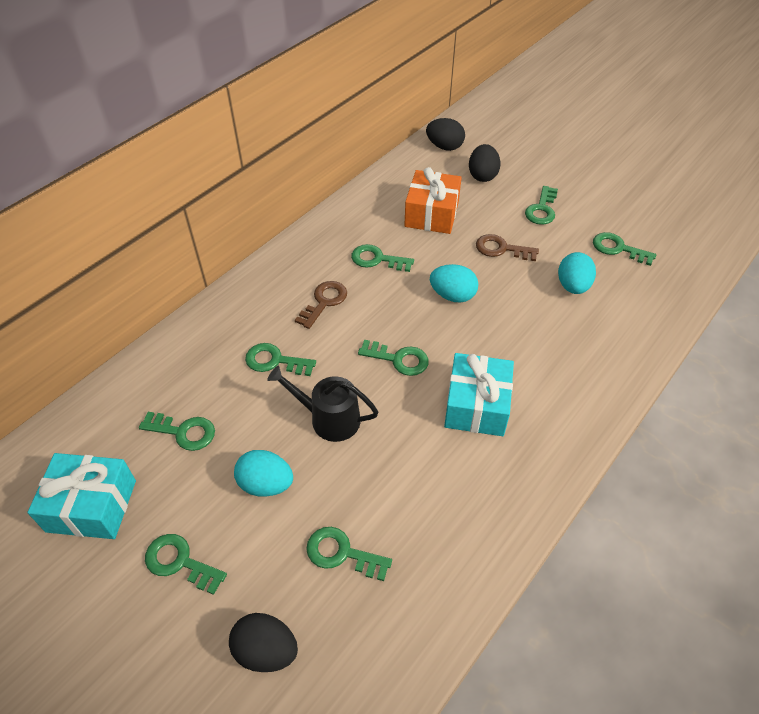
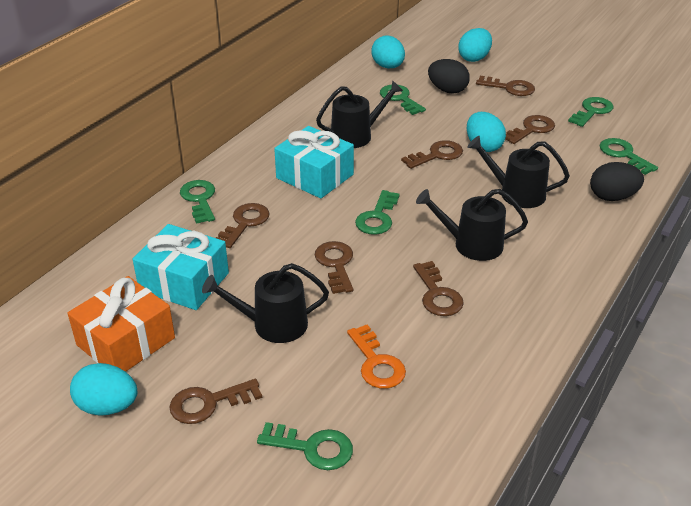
black egg: [229,613,298,672] [426,118,465,151] [469,144,500,182] = 3 -> [428,59,470,94] [590,162,644,201] = 2
black watering can: [267,366,378,442] = 1 -> [202,263,329,343] [316,80,403,148] [416,189,528,261] [467,136,570,208] = 4
brown key: [295,281,347,329] [476,234,539,261] = 2 -> [169,379,262,424] [216,203,269,248] [315,241,353,294] [401,140,463,169] [413,261,464,316] [476,76,535,96] [505,115,555,144] = 7
green key: [139,412,215,451] [145,534,227,595] [245,343,316,376] [306,527,392,581] [351,244,414,272] [358,340,429,376] [525,186,558,225] [593,232,656,266] = 8 -> [180,180,215,224] [257,422,353,470] [355,190,400,235] [380,85,426,115] [568,97,613,127] [599,138,658,175] = 6
orange key: none = 0 -> [347,325,406,389] = 1
turquoise egg: [234,450,293,497] [430,264,478,303] [558,252,596,294] = 3 -> [70,363,138,416] [372,35,405,69] [458,28,492,62] [467,112,506,152] = 4

